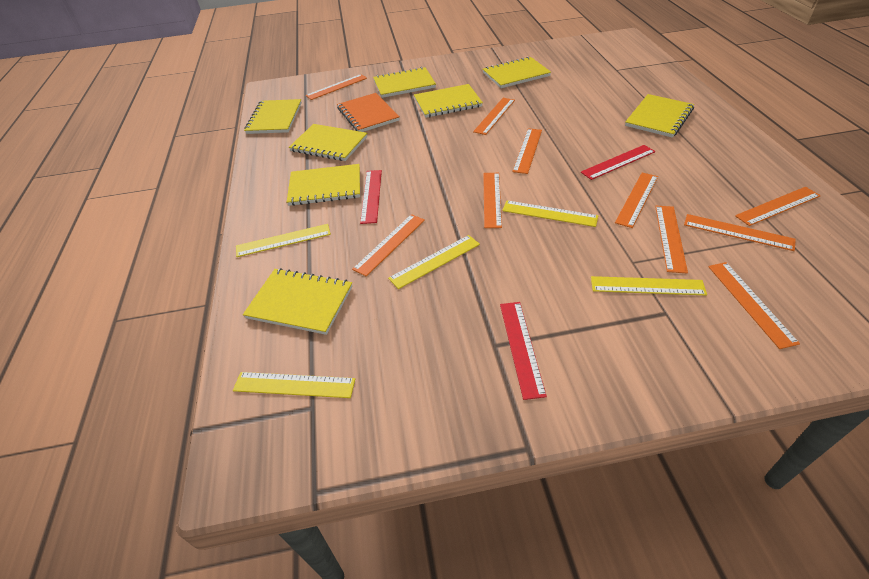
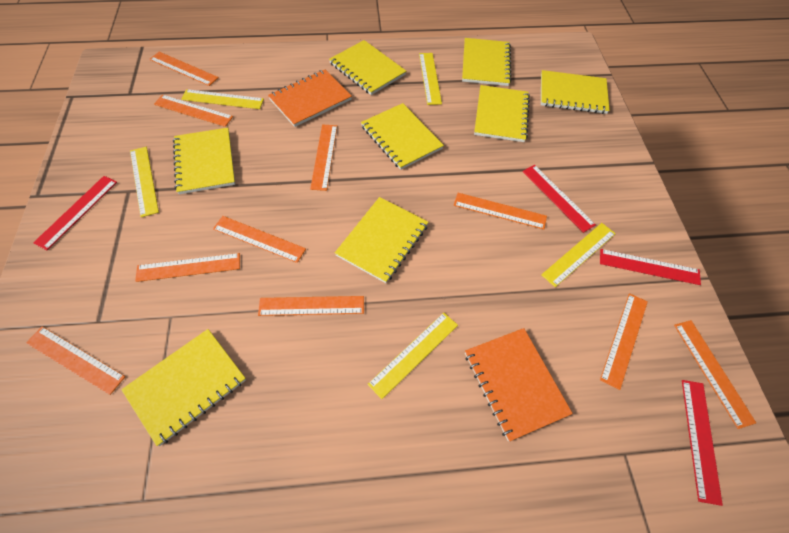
orange notebook: [337,93,400,132] = 1 -> [268,70,352,127] [465,328,573,442] = 2
red ruler: [360,170,382,224] [500,302,547,400] [581,145,655,180] = 3 -> [33,176,117,250] [522,165,596,233] [600,249,701,285] [682,380,723,506] = 4

